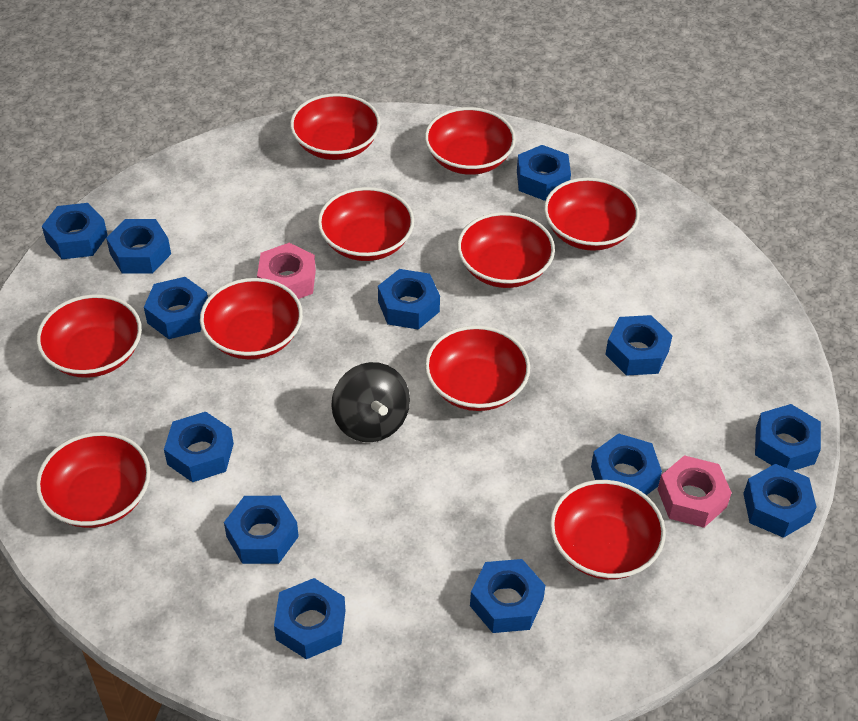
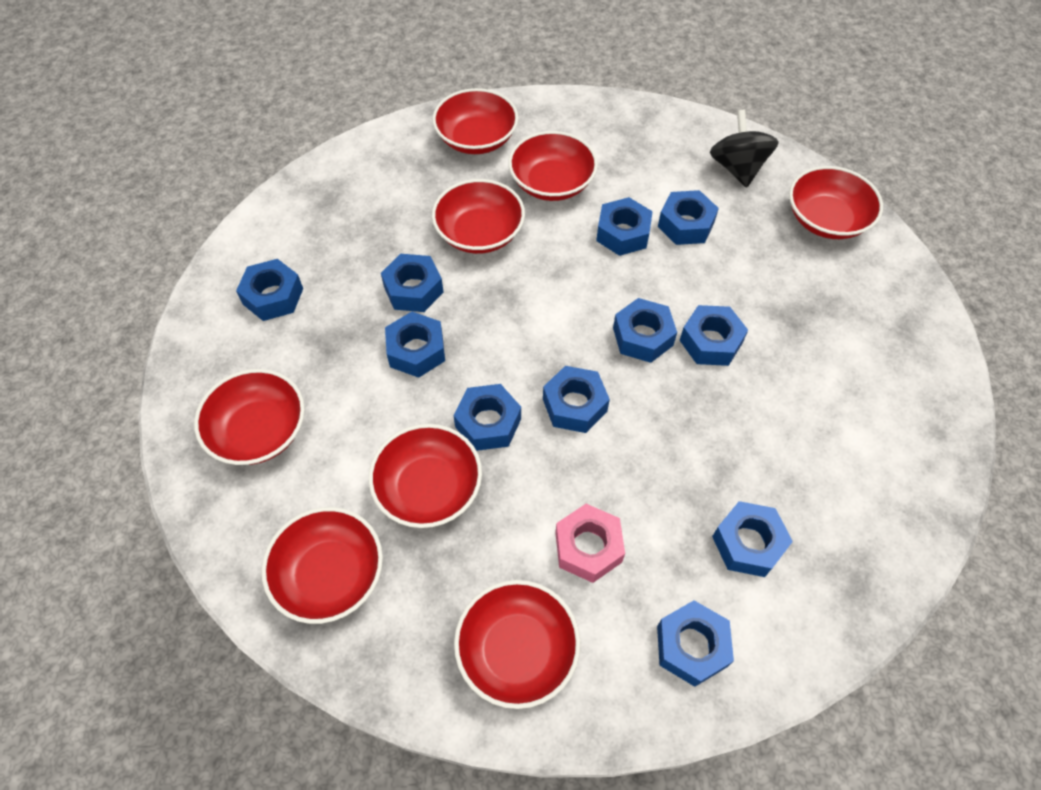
blue nut: [42,203,108,259] [106,219,171,273] [144,277,208,339] [164,412,234,482] [224,496,299,564] [274,578,345,659] [378,269,440,330] [470,559,546,633] [517,145,571,201] [591,433,662,495] [605,315,673,376] [743,464,817,538] [755,404,821,471] = 13 -> [236,259,303,321] [381,254,443,312] [385,312,445,378] [453,384,521,451] [543,366,610,433] [596,197,653,256] [613,298,677,363] [657,600,734,687] [658,190,719,245] [679,305,748,366] [712,501,793,577] = 11
pink nut: [257,243,316,299] [658,455,732,528] = 2 -> [555,504,625,583] = 1
red bowl: [36,294,142,378] [36,432,150,528] [200,278,303,360] [290,93,381,160] [318,187,414,261] [425,107,516,175] [425,326,530,411] [457,212,555,288] [544,178,639,251] [550,480,666,580] = 10 -> [194,369,305,465] [261,507,383,624] [369,424,482,528] [432,88,518,154] [432,179,525,254] [454,580,580,709] [508,131,598,201] [789,166,883,239] = 8

